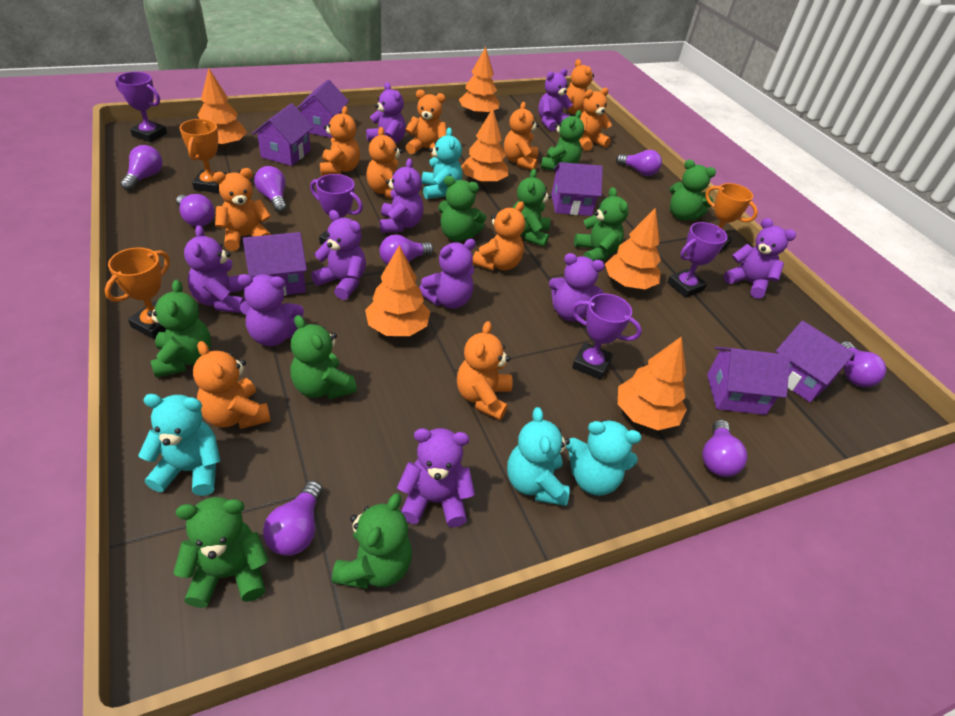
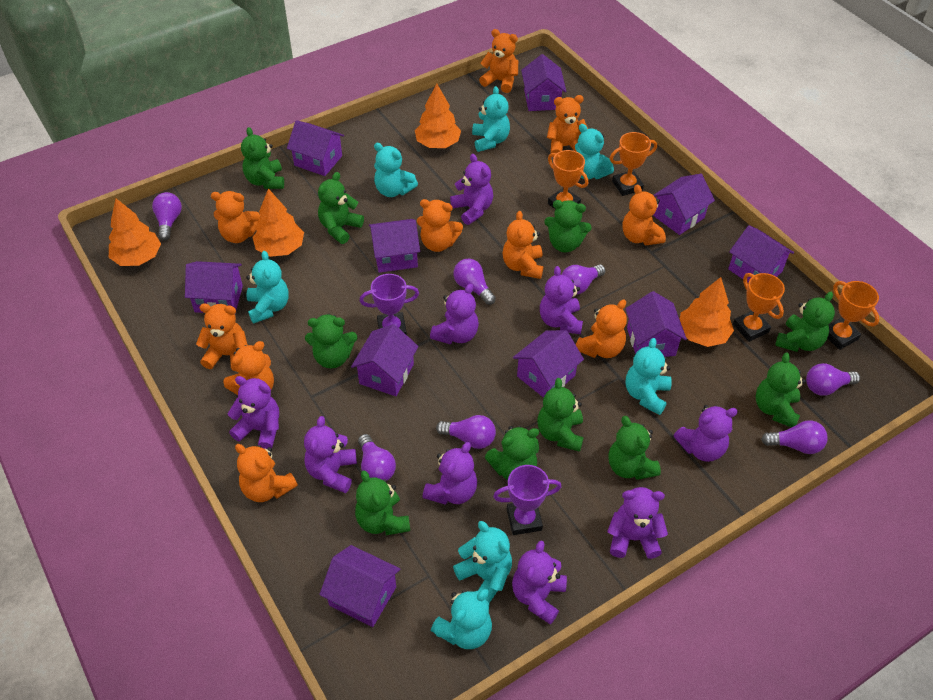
green teddy bear: [147,280,211,378] [173,497,268,608] [290,315,357,399] [332,493,412,589] [438,176,487,241] [513,169,552,247] [541,110,584,171] [574,187,628,261] [670,159,716,221] = 9 -> [241,127,284,189] [305,314,357,368] [318,172,364,244] [355,470,410,535] [485,426,539,480] [537,378,584,452] [544,200,591,252] [608,416,661,480] [755,353,806,427] [775,292,835,352] = 10
orange tree: [198,68,247,148] [365,245,430,336] [459,47,500,116] [461,108,508,184] [605,207,661,289] [618,336,687,430] = 6 -> [109,198,161,266] [252,188,304,257] [415,84,461,148] [680,277,734,347] = 4
orange trophy: [105,247,170,339] [180,119,226,193] [706,183,758,254] = 3 -> [548,150,588,209] [610,132,657,196] [733,273,785,342] [827,281,879,350] = 4
purple house: [243,232,307,296] [252,103,314,166] [297,80,349,138] [551,162,603,216] [707,347,790,415] [776,321,855,402] = 6 -> [185,261,243,313] [287,120,344,176] [319,545,400,627] [351,324,419,396] [369,219,420,273] [513,330,584,398] [521,54,567,111] [625,291,687,357] [653,174,715,235] [728,225,794,283] = 10
purple light bulb: [120,145,163,191] [176,194,215,227] [254,166,287,213] [263,481,323,556] [379,235,433,265] [616,150,662,176] [702,420,747,477] [840,341,886,387] = 8 -> [152,192,182,241] [358,434,396,481] [436,415,496,449] [453,259,496,305] [561,264,605,295] [761,420,828,454] [806,363,860,396] = 7
purple teddy bear: [184,225,245,313] [238,274,304,346] [311,210,366,300] [366,82,406,143] [380,158,424,233] [397,428,475,528] [419,239,476,309] [538,69,573,131] [549,253,605,321] [724,218,796,299] = 10 -> [228,376,279,449] [304,416,357,493] [423,442,477,505] [430,284,479,344] [450,154,493,225] [512,541,567,624] [540,266,583,334] [607,487,668,559] [673,405,738,462] = 9
purple trophy: [115,72,167,142] [310,174,363,245] [572,293,642,380] [667,222,727,298] = 4 -> [359,274,419,335] [493,465,561,535] = 2
turquoise teddy bear: [138,394,221,496] [422,128,462,199] [507,407,570,506] [566,420,642,496] = 4 -> [246,251,289,324] [374,143,418,197] [431,589,492,649] [453,521,512,603] [472,86,510,152] [575,124,614,179] [626,338,672,415] = 7

